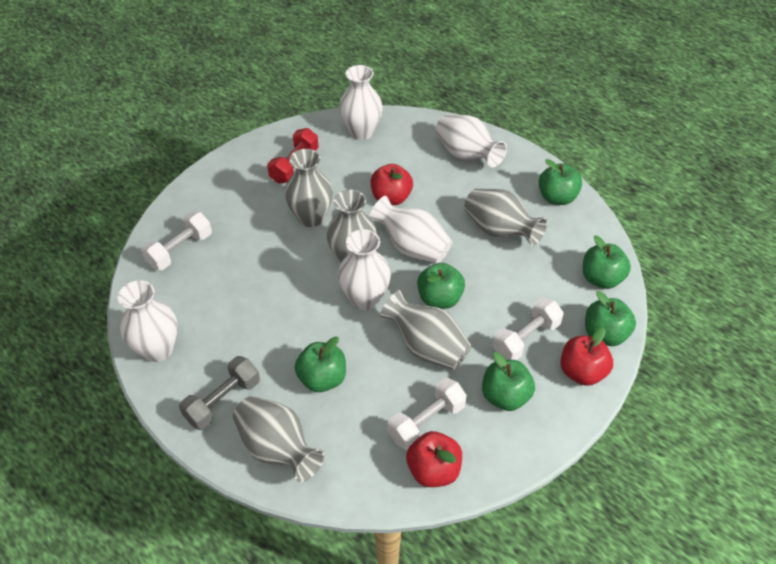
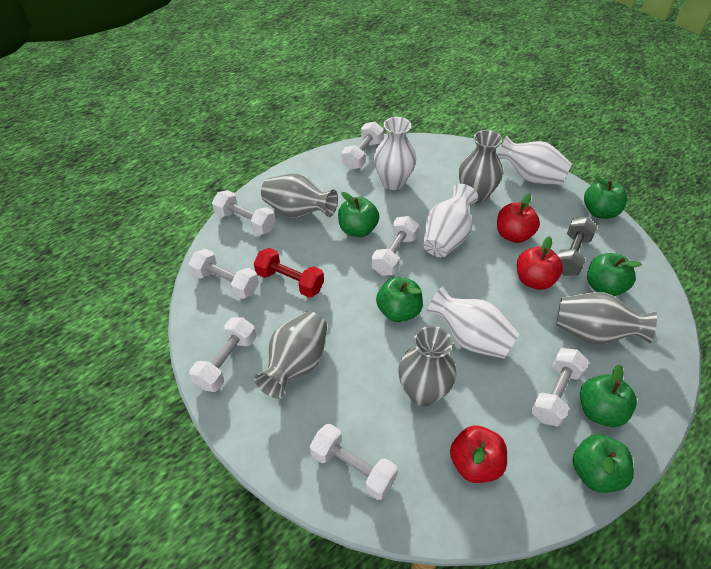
white dumbbell: [141,212,212,270] [388,378,467,450] [492,298,564,360] = 3 -> [188,249,259,299] [189,317,256,392] [212,190,276,235] [310,424,398,500] [341,121,384,170] [371,216,419,276] [531,348,589,427] = 7
white vase: [118,280,178,362] [338,229,391,310] [339,65,383,140] [369,196,452,263] [436,115,507,167] = 5 -> [374,117,416,190] [423,184,478,257] [426,286,519,359] [497,135,572,185] = 4

